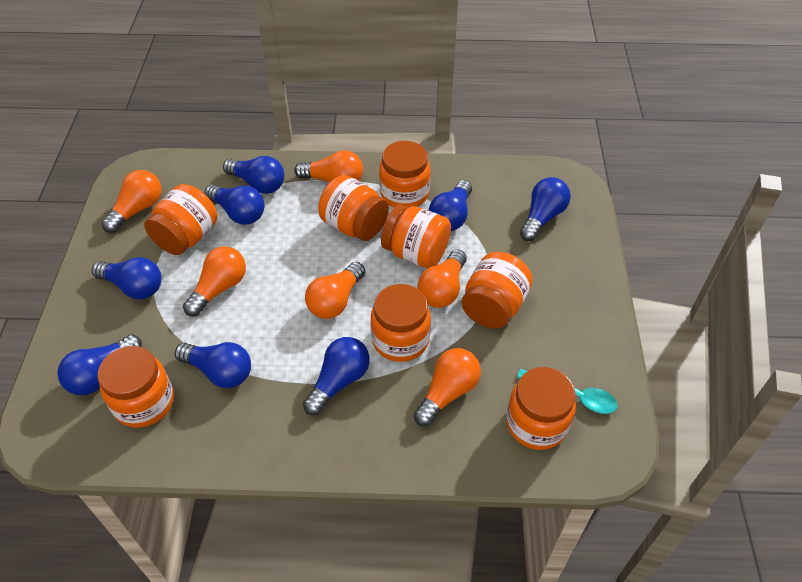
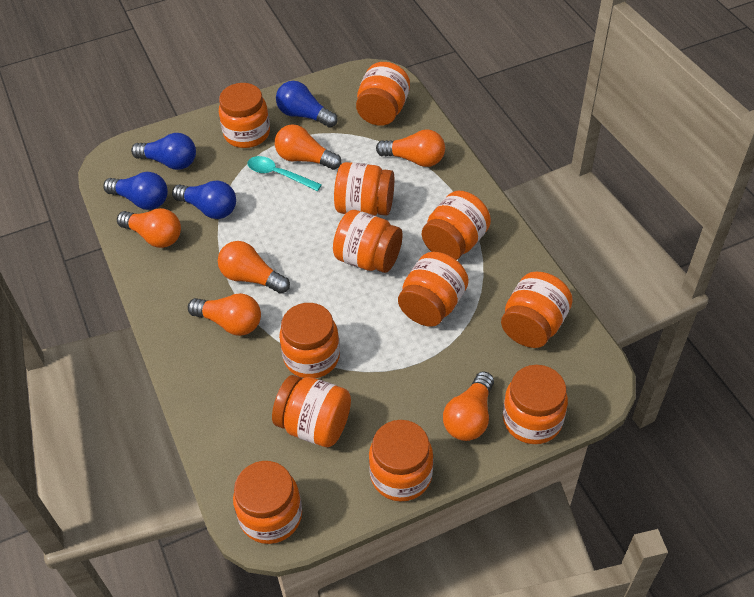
blue light bulb: [57,334,142,395] [92,257,162,299] [175,342,251,388] [204,185,265,225] [223,156,284,194] [303,337,370,415] [429,180,472,231] [520,177,571,241] = 8 -> [103,172,168,210] [131,133,196,170] [172,180,236,219] [276,81,338,128] = 4
orange jar: [97,346,174,428] [144,184,217,255] [318,175,389,241] [371,284,431,362] [379,141,431,208] [381,204,451,269] [461,252,533,329] [506,367,576,450] = 8 -> [219,83,270,148] [233,461,302,544] [272,375,351,447] [279,303,340,378] [333,210,402,273] [334,162,394,216] [356,62,410,126] [369,420,433,502] [398,252,469,327] [422,190,491,260] [501,272,573,348] [503,365,568,444] = 12

